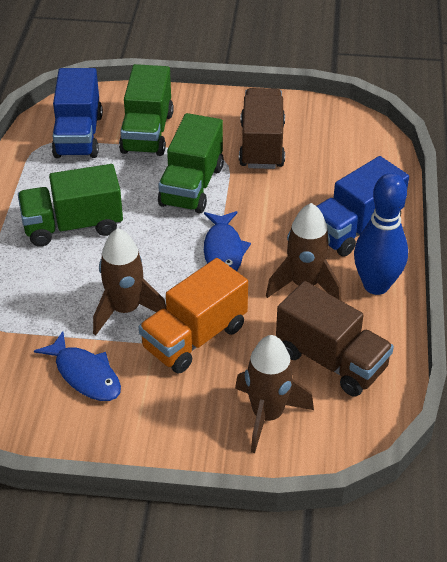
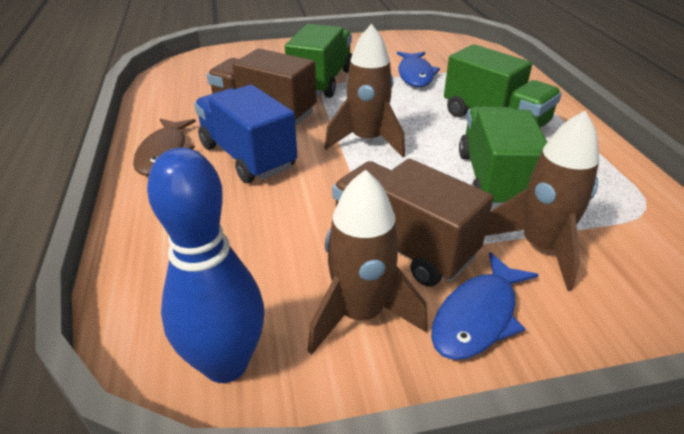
blue truck: [52,68,103,158] [317,156,409,257] = 2 -> [194,85,297,183] = 1
brown fish: none = 0 -> [133,119,196,176] = 1
orange truck: [139,258,248,374] = 1 -> none = 0

